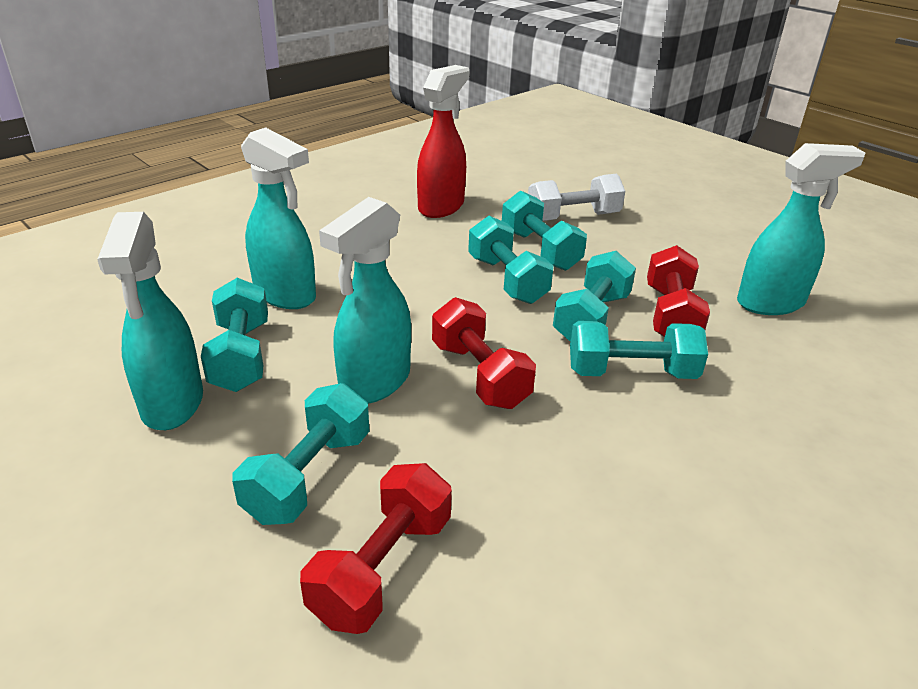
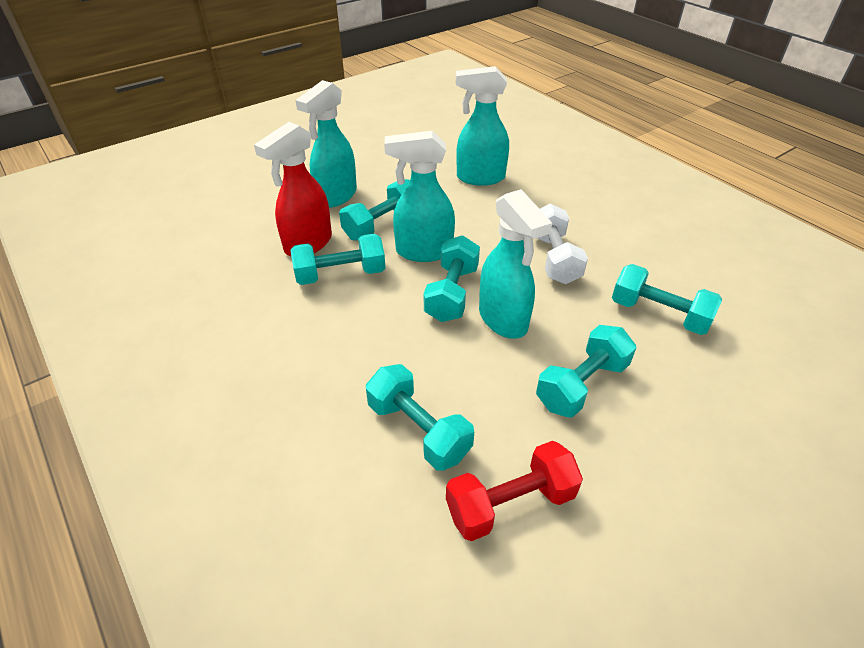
red dumbbell: [300,463,452,634] [432,297,536,409] [647,245,710,337] = 3 -> [446,441,583,541] = 1

